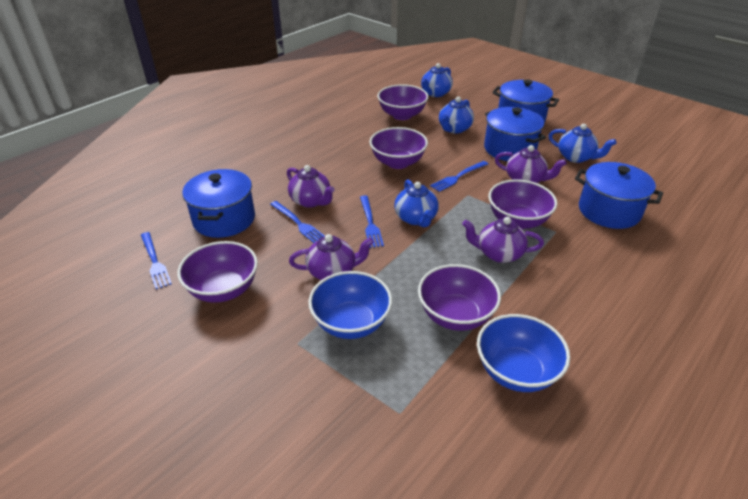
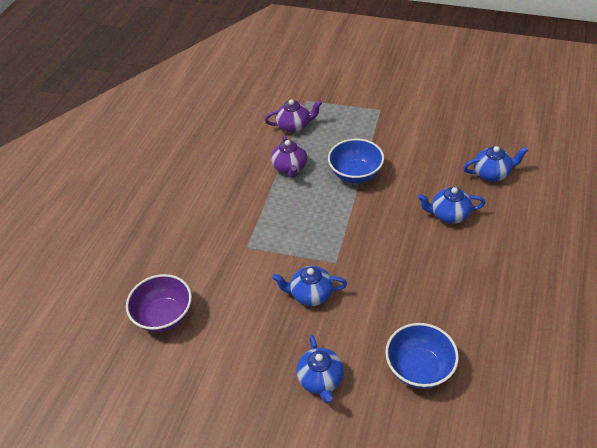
blue fork: [141,232,172,289] [270,201,325,243] [360,195,384,248] [430,161,488,192] = 4 -> none = 0
blue pot: [182,169,255,238] [484,107,546,161] [492,79,559,123] [575,162,663,229] = 4 -> none = 0
purple bowl: [177,241,258,303] [369,127,428,169] [377,84,428,120] [418,264,501,331] [488,179,557,229] = 5 -> [126,274,192,332] = 1
purple teapot: [287,165,335,208] [289,234,374,280] [462,217,544,263] [495,145,567,183] = 4 -> [265,99,322,133] [271,134,307,178] = 2

